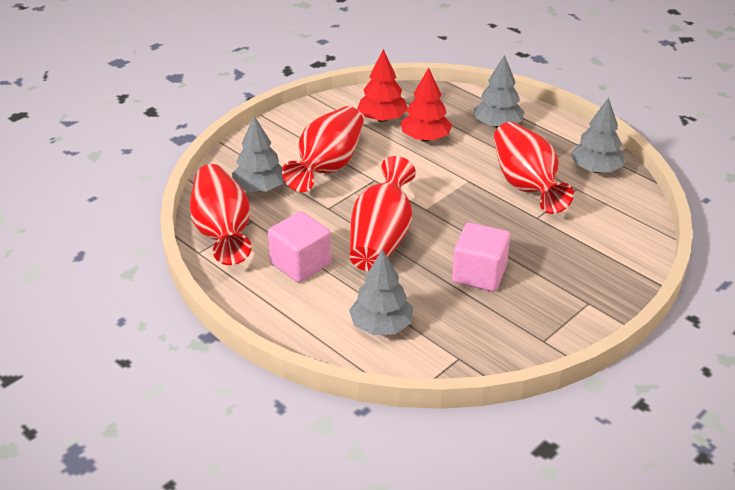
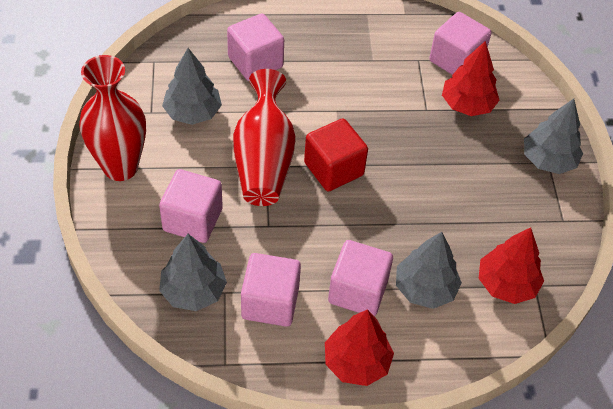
pink cube: [268,211,331,283] [452,223,510,292] = 2 -> [159,169,223,243] [227,13,284,81] [241,253,301,327] [328,240,393,316] [429,12,491,75] = 5
red cube: none = 0 -> [304,118,368,191] = 1
red tree: [357,49,408,122] [401,68,452,142] = 2 -> [325,309,394,386] [442,41,499,116] [478,228,544,304] = 3
red vase: [190,164,252,265] [282,106,364,192] [350,156,416,272] [493,122,574,214] = 4 -> [79,55,146,181] [233,69,296,206] = 2

